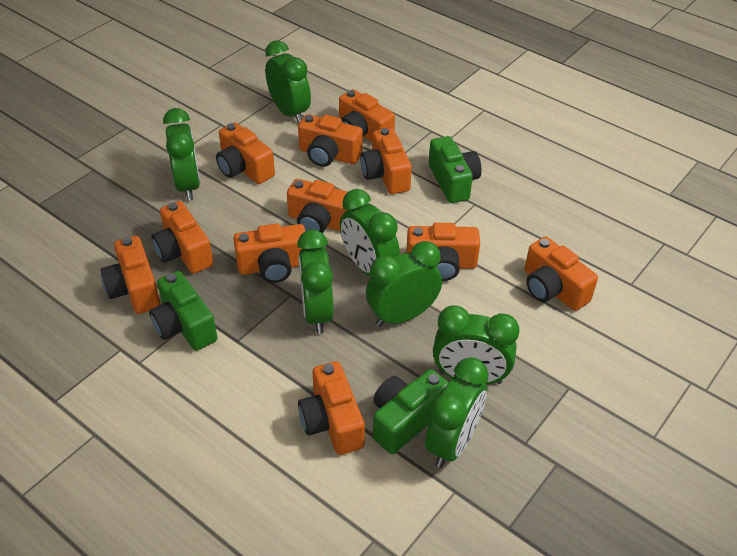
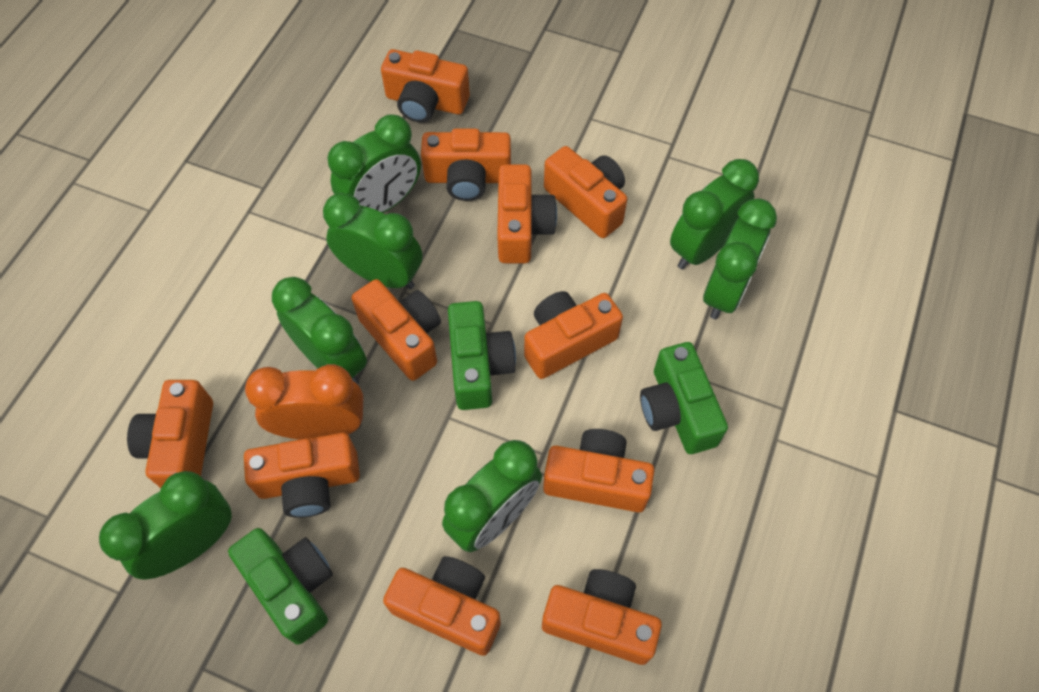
orange clock: none = 0 -> [245,364,363,440] = 1

